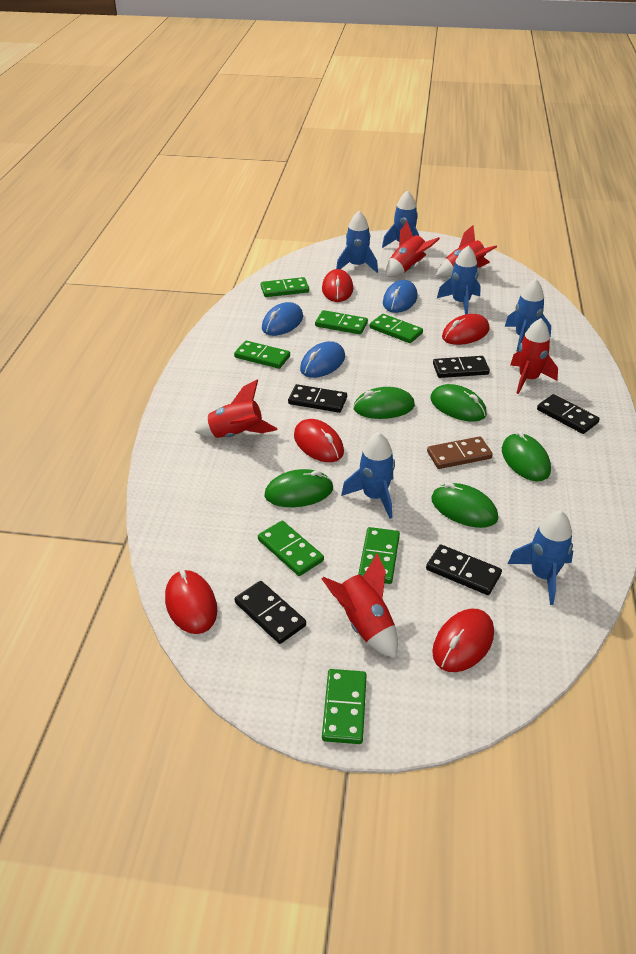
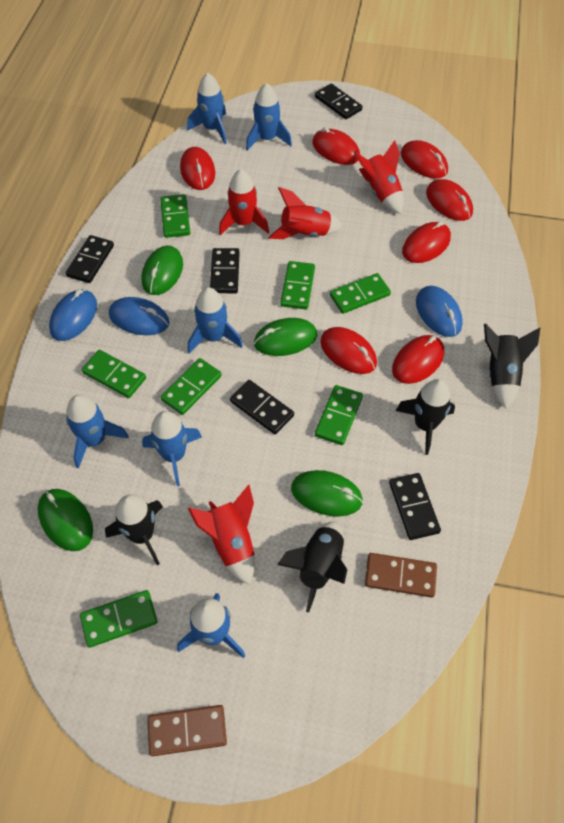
black rocket: none = 0 -> [105,495,163,566] [277,522,347,612] [396,379,455,455] [484,324,540,409] = 4
brown domino: [427,436,493,469] = 1 -> [147,705,227,756] [365,553,437,597] = 2
green mouse: [265,469,333,507] [353,387,415,419] [431,384,487,422] [431,482,498,528] [502,431,551,481] = 5 -> [38,489,93,551] [141,246,183,295] [254,318,317,356] [291,470,363,516] = 4
red mouse: [165,570,217,634] [294,419,344,462] [322,269,353,302] [432,609,494,672] [442,314,490,345] = 5 -> [180,147,215,190] [312,127,360,165] [320,327,377,374] [392,335,444,384] [401,140,448,179] [402,221,451,263] [426,179,473,221] = 7
red rocket: [195,379,277,438] [322,553,398,658] [386,221,440,277] [436,225,497,278] [510,318,558,394] = 5 -> [188,485,255,585] [219,169,269,235] [268,187,343,239] [355,140,404,214] = 4

